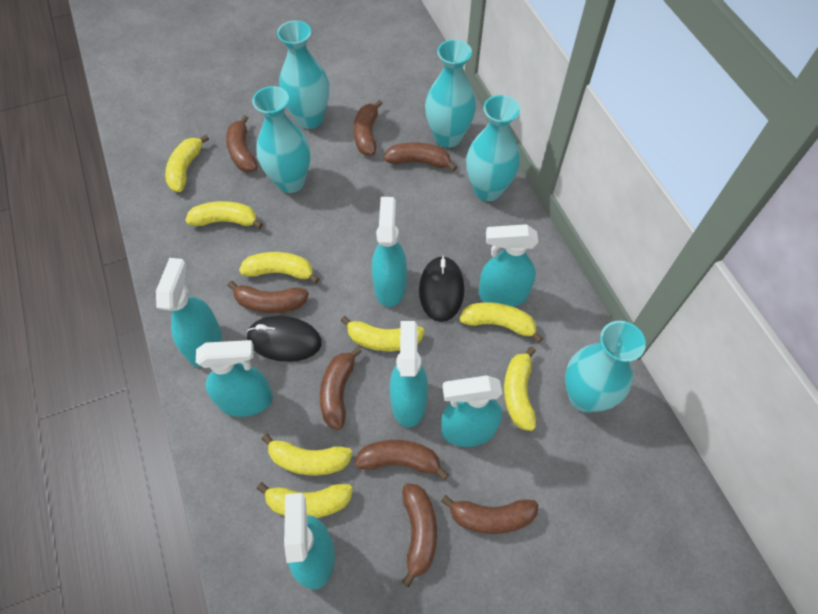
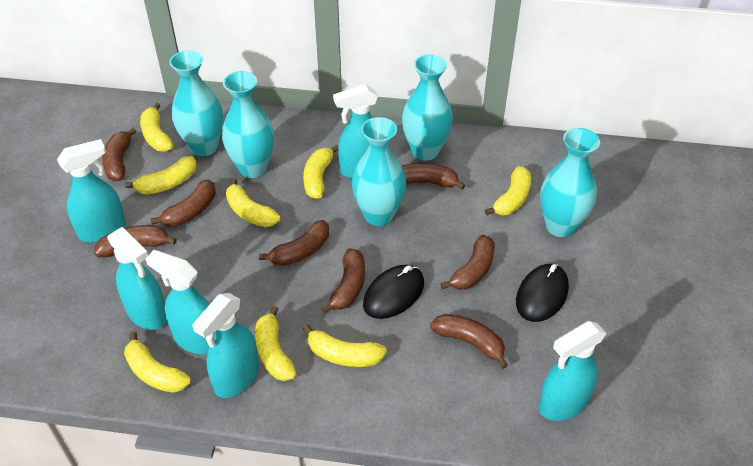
turquoise spray bottle: [156,258,222,367] [196,340,273,417] [284,493,335,590] [372,197,407,307] [389,321,428,428] [441,375,502,447] [478,224,538,307] = 7 -> [57,139,126,242] [107,227,167,330] [146,250,215,354] [192,293,259,398] [333,84,378,178] [538,321,607,421] = 6

